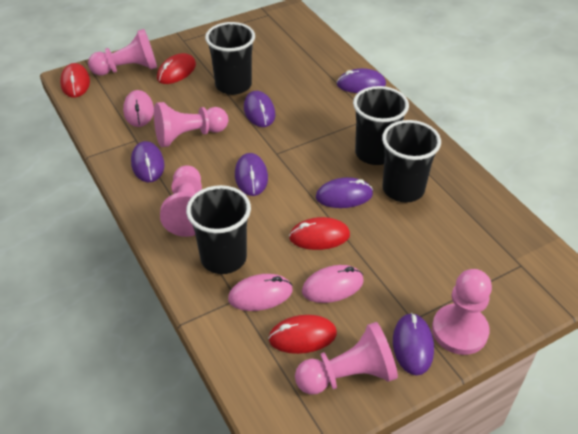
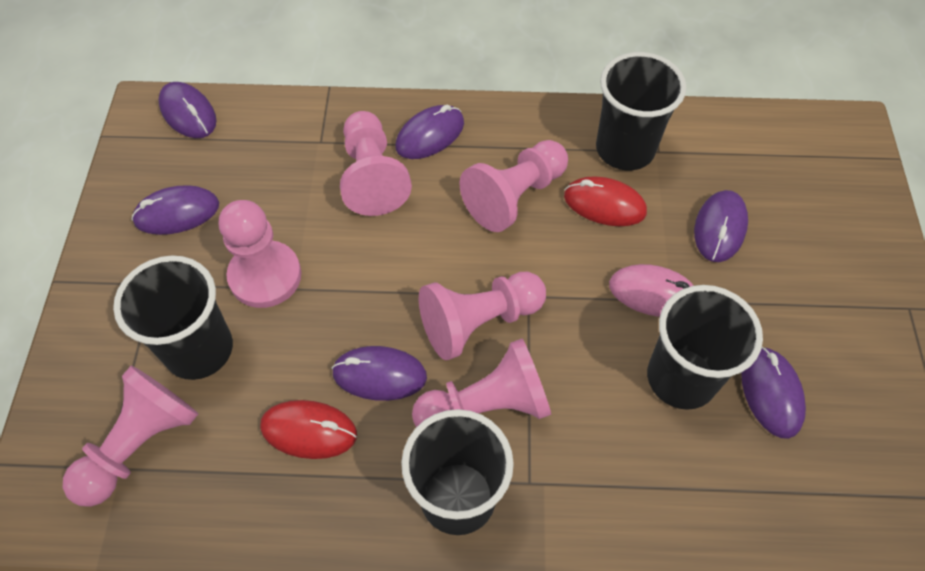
pink mouse: [123,90,154,127] [228,274,293,311] [302,265,364,303] = 3 -> [609,264,694,317] = 1
pink pawn: [88,29,157,76] [154,102,228,147] [160,165,202,237] [295,322,398,395] [432,269,492,355] = 5 -> [63,366,198,507] [219,200,301,308] [340,111,412,216] [412,339,551,427] [419,272,546,360] [459,140,568,232] = 6
red mouse: [60,63,90,98] [157,53,196,84] [268,315,337,354] [289,217,350,250] = 4 -> [260,400,357,459] [564,176,647,226] = 2

